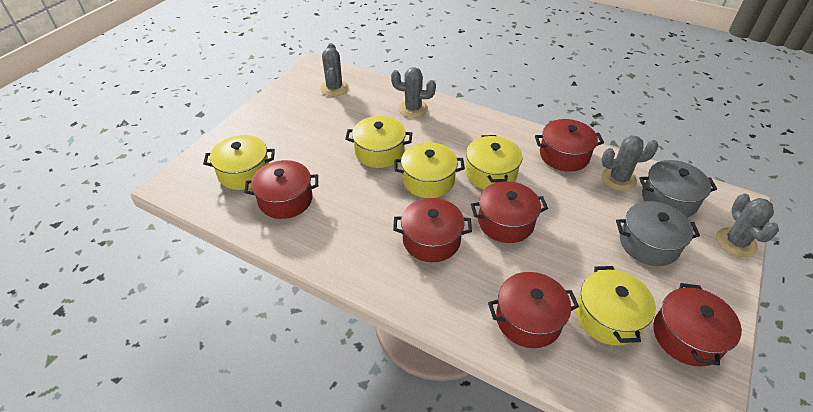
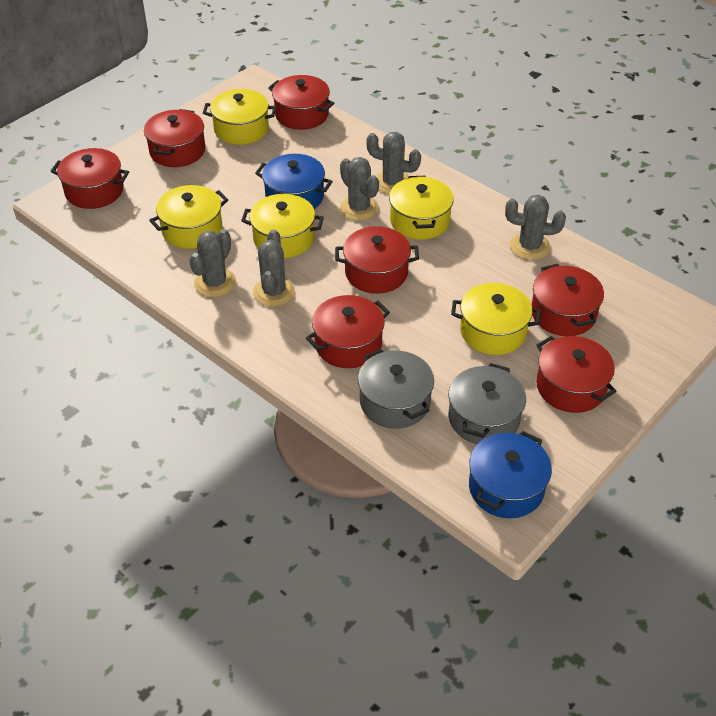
blue pot: none = 0 -> [255,154,333,209] [469,431,552,518] = 2
grey cactus: [320,43,349,96] [391,67,436,118] [601,135,659,191] [716,194,779,257] = 4 -> [189,229,236,297] [253,230,295,307] [340,157,379,221] [366,132,421,194] [505,195,566,260] = 5
red pot: [244,160,318,219] [393,198,472,262] [471,181,548,243] [488,272,579,348] [535,119,604,172] [653,283,742,367] = 6 -> [51,148,129,209] [144,109,205,167] [268,75,334,130] [306,295,390,368] [335,226,419,294] [532,264,604,336] [536,336,617,413] = 7

